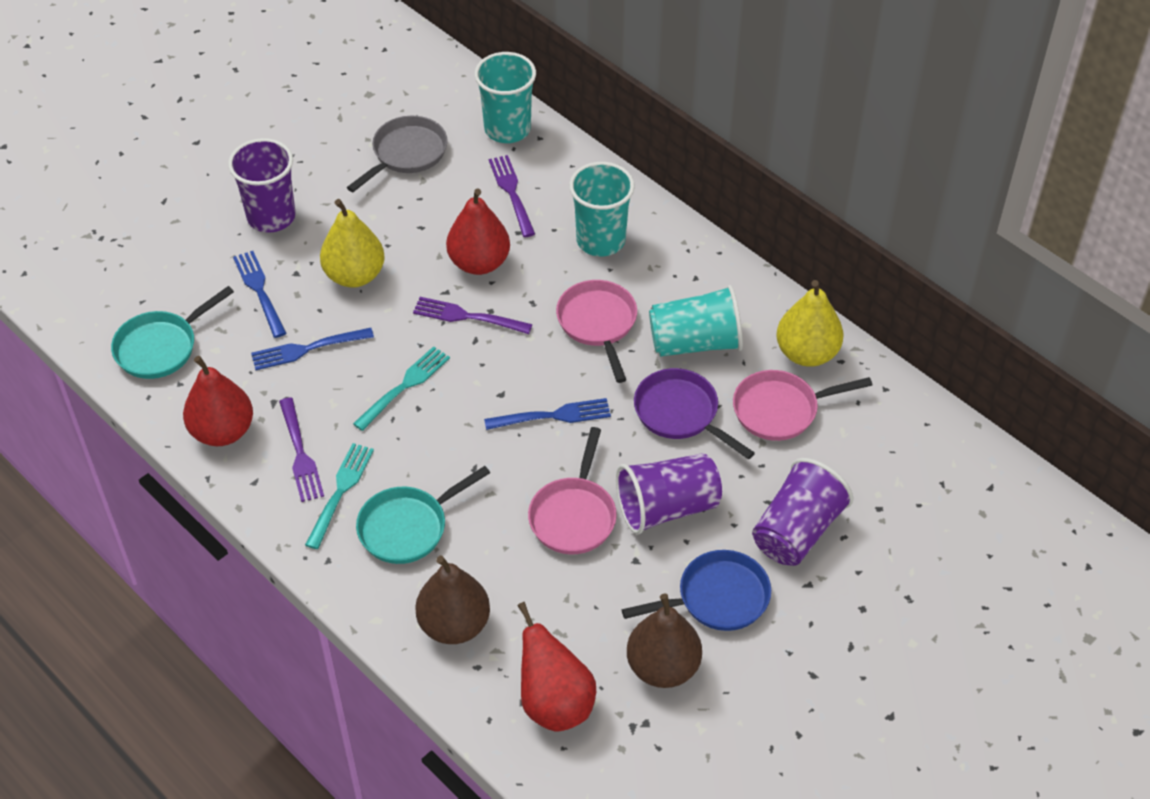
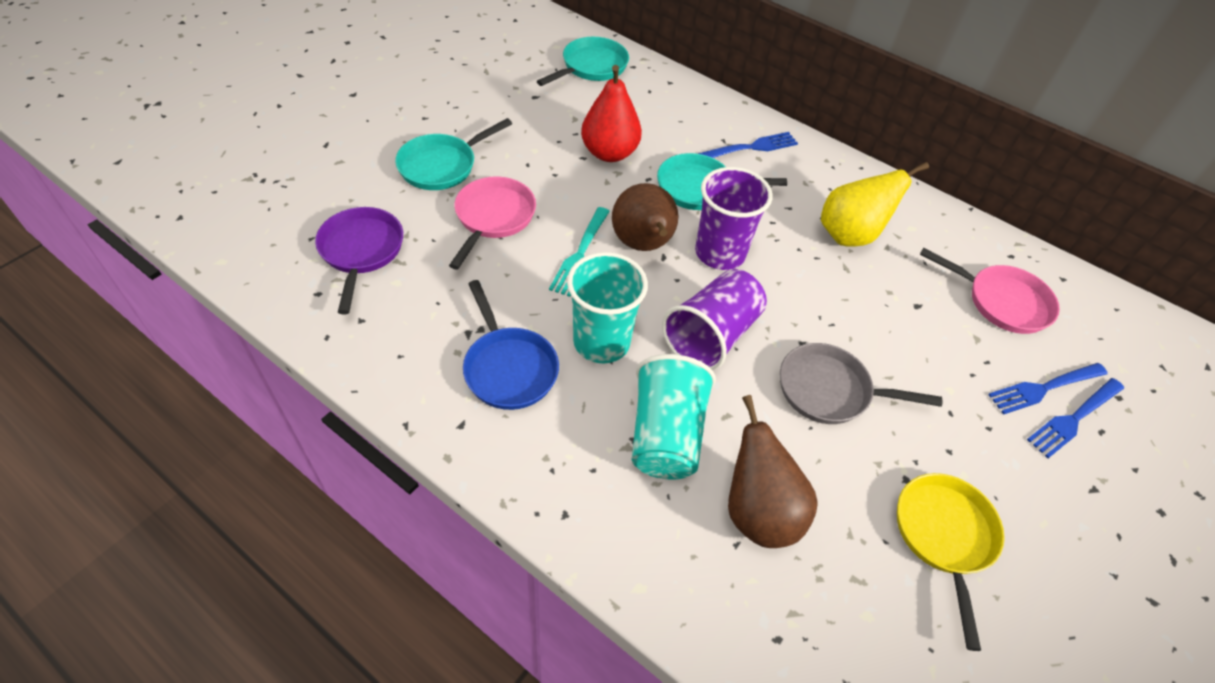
pink pan: [528,427,617,554] [556,280,637,383] [733,370,872,441] = 3 -> [449,176,536,270] [920,248,1060,334] = 2
purple cup: [228,138,296,233] [616,453,722,535] [752,458,854,566] = 3 -> [662,269,767,370] [695,167,773,270] = 2
purple fork: [279,397,324,502] [413,297,533,334] [489,155,535,237] = 3 -> none = 0
red pear: [183,356,253,446] [446,189,510,275] [518,602,596,732] = 3 -> [581,65,642,162] = 1
turquoise cup: [475,52,536,143] [569,162,635,256] [649,285,743,357] = 3 -> [567,252,648,363] [632,354,716,480] = 2
turquoise fork: [305,443,374,549] [353,346,450,431] = 2 -> [549,207,610,297] = 1
turquoise pan: [111,286,234,379] [356,466,490,564] = 2 -> [395,118,512,190] [537,37,629,86] [657,153,787,210] = 3
yellow pan: none = 0 -> [897,473,1005,651] = 1
yellow pear: [320,199,385,288] [776,280,843,367] = 2 -> [821,162,929,246] = 1

